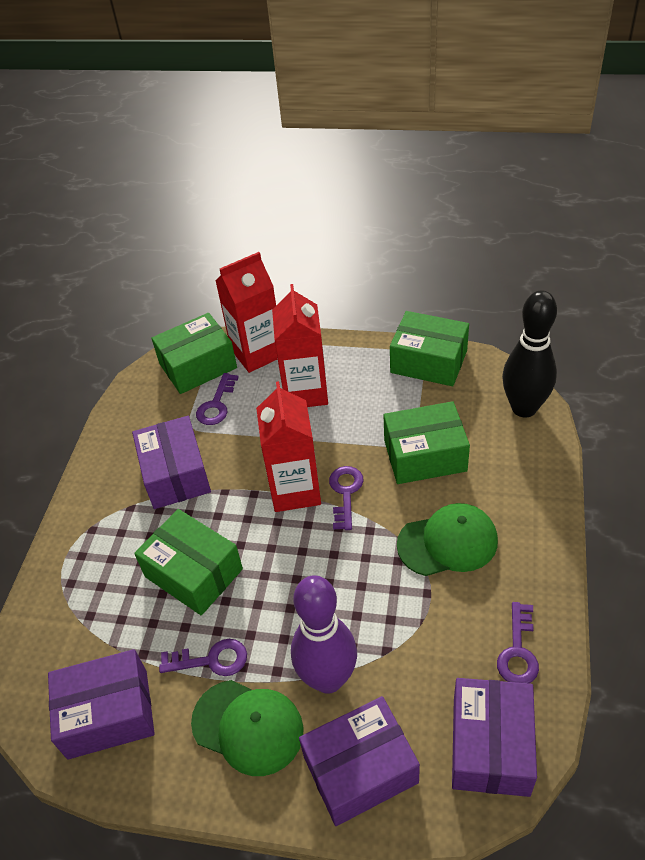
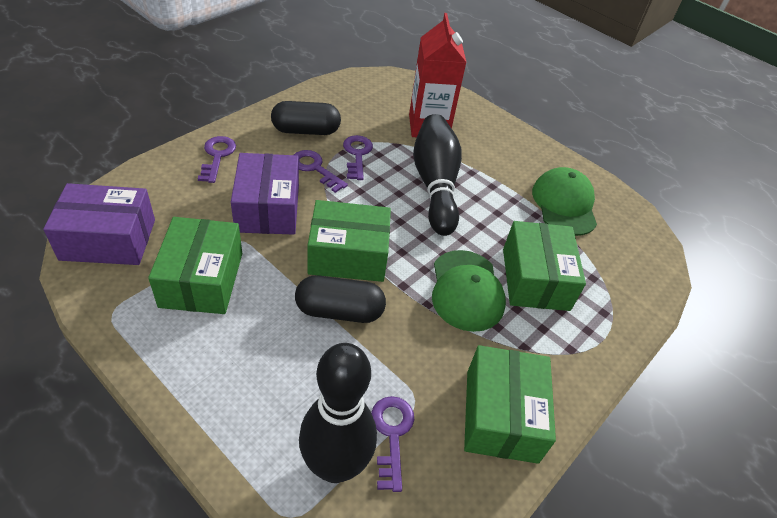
black bowling pin: [502,290,557,418] = 1 -> [299,343,377,483] [413,114,462,236] = 2
black capsule: none = 0 -> [271,101,341,135] [295,275,386,323] = 2
purple bowling pin: [291,575,357,694] = 1 -> none = 0
purple box: [48,649,155,759] [132,416,211,509] [299,696,420,826] [452,678,537,797] = 4 -> [43,183,155,265] [231,153,299,235] = 2
red carton: [215,252,277,373] [256,381,321,512] [272,284,328,407] = 3 -> [409,13,467,137] = 1

